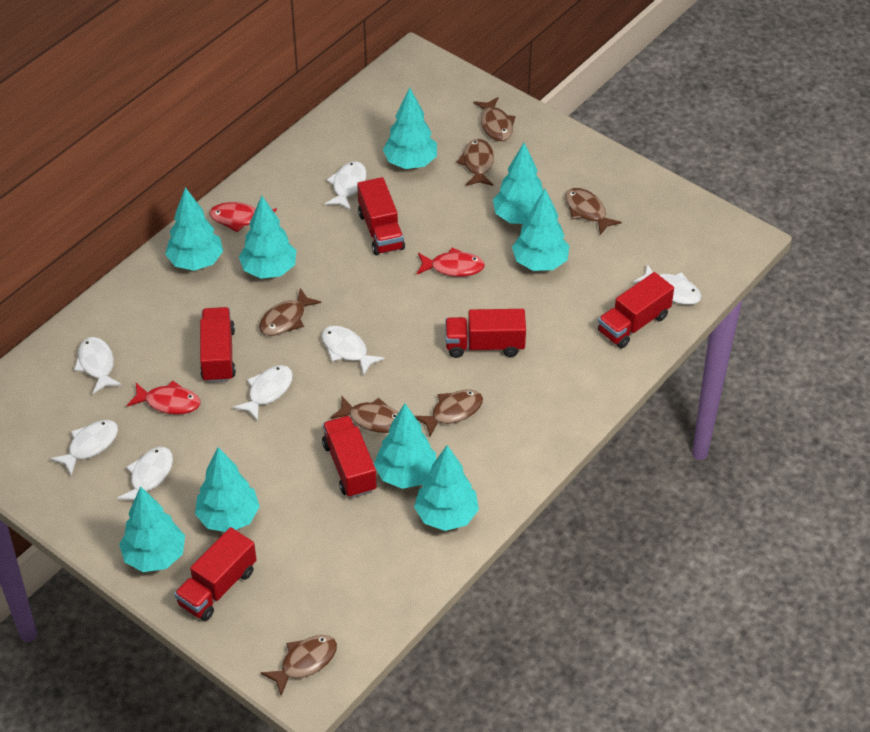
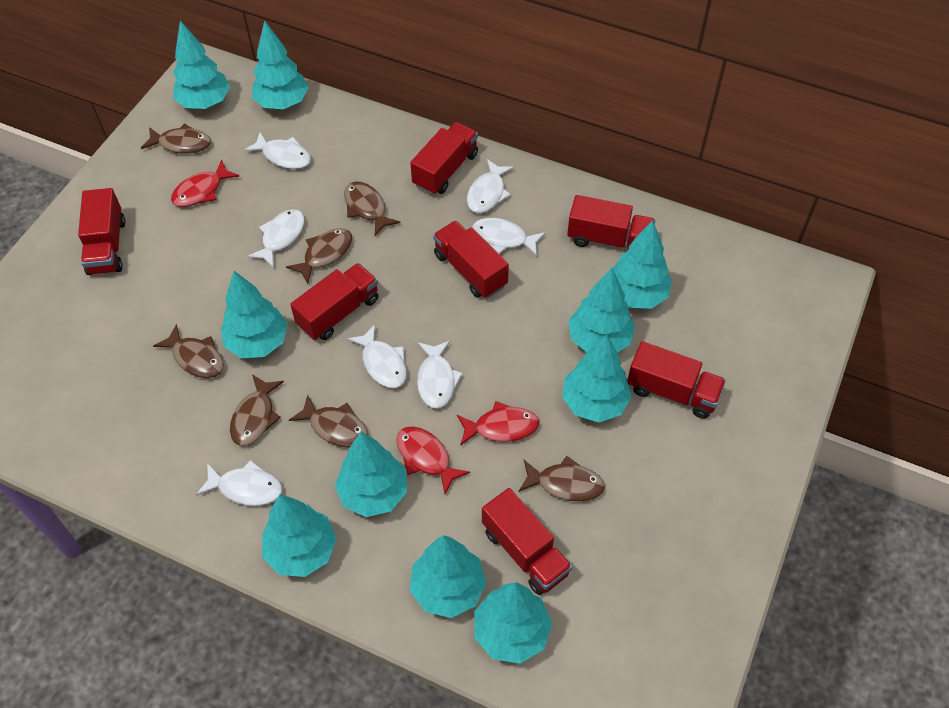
red truck: [174,527,257,621] [200,307,236,383] [322,416,377,498] [357,177,405,255] [445,309,526,358] [598,272,674,348] = 6 -> [78,188,125,275] [290,263,378,340] [410,122,478,195] [433,221,509,298] [482,488,572,595] [567,195,655,249] [627,341,726,419] = 7
turquoise tree: [119,486,185,572] [165,187,223,271] [195,447,260,532] [239,196,296,279] [374,403,436,489] [383,87,437,169] [414,445,479,531] [493,143,543,224] [512,189,569,271] = 9 -> [173,21,230,109] [221,271,288,358] [252,20,309,109] [262,494,337,577] [335,432,407,517] [410,535,487,618] [475,582,552,664] [562,335,632,423] [568,268,635,353] [613,220,672,309] = 10

